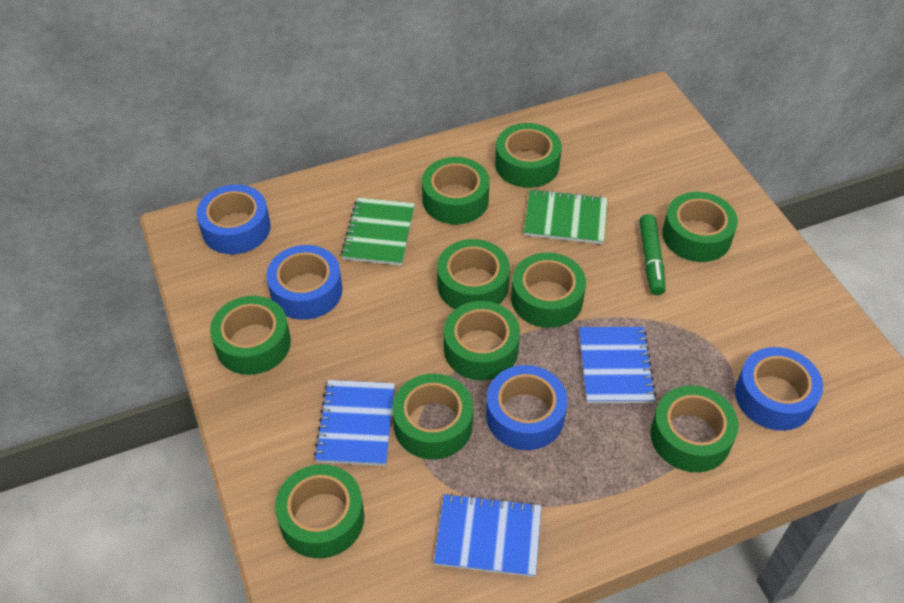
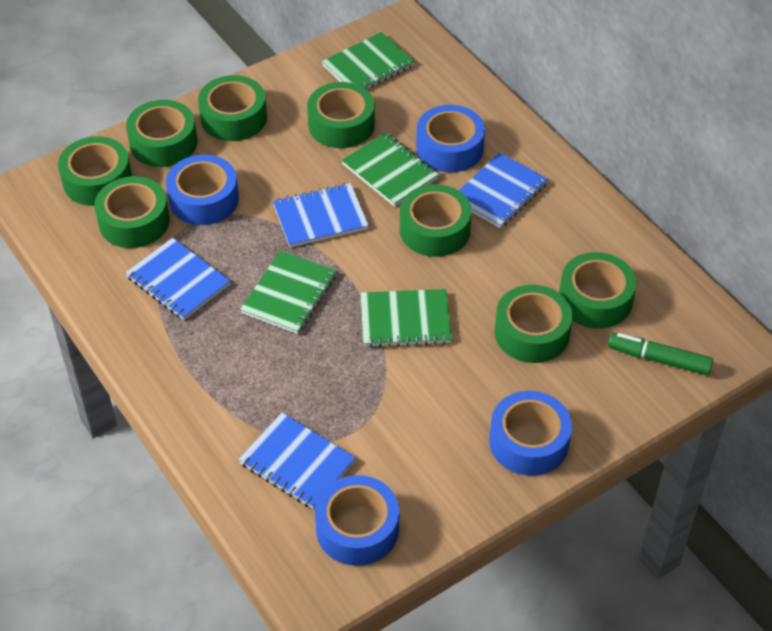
blue notebook: [314,380,395,466] [434,493,541,577] [579,327,656,403] = 3 -> [125,238,230,320] [238,413,356,509] [273,183,369,248] [458,152,548,228] = 4
green notebook: [341,198,415,266] [524,189,607,244] = 2 -> [240,250,336,334] [322,32,415,90] [341,132,439,207] [360,289,452,348] = 4
green tape: [210,296,291,375] [275,464,364,558] [392,374,473,459] [422,157,490,224] [437,239,510,309] [444,301,520,380] [495,123,562,188] [511,252,586,328] [651,385,739,472] [662,192,738,262] = 10 -> [58,136,132,206] [94,176,170,248] [126,100,197,167] [198,75,267,141] [307,82,375,148] [400,184,472,257] [494,285,573,363] [559,252,637,329] = 8

